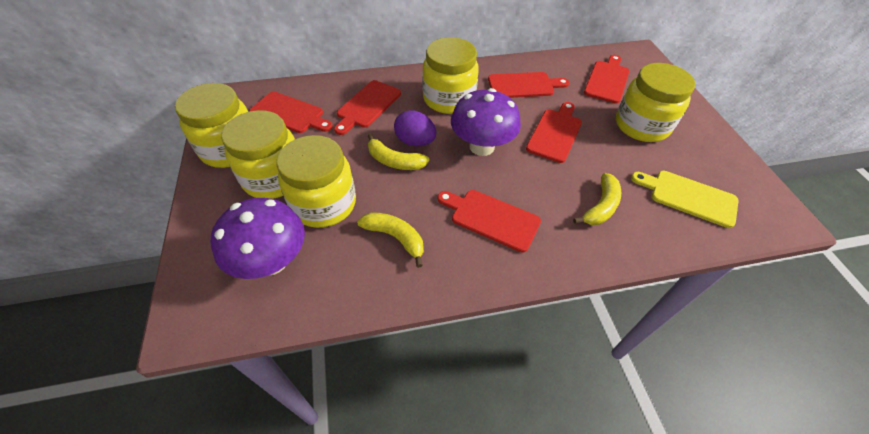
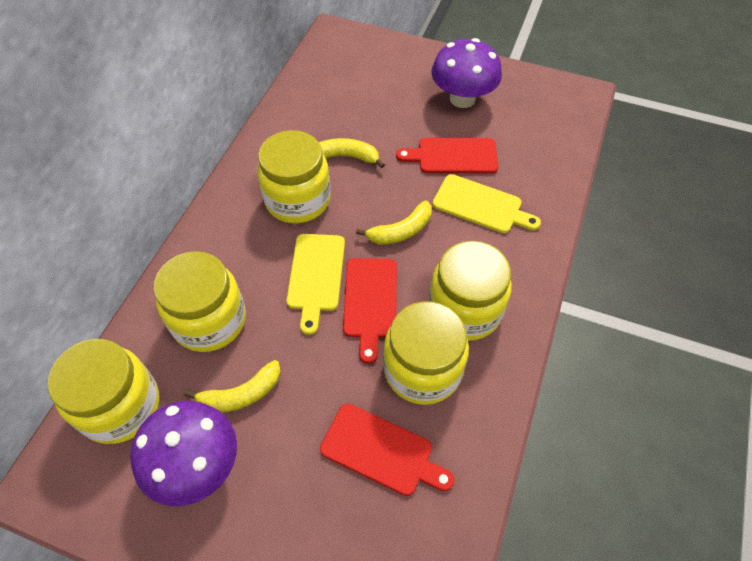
purple egg: [394,110,436,146] = 1 -> none = 0
red cutting board: [250,92,333,133] [334,80,401,135] [437,190,541,253] [488,72,569,98] [526,102,582,163] [584,55,630,104] = 6 -> [320,404,454,496] [343,258,397,364] [396,138,498,173] = 3
yellow cutting board: [631,171,739,228] = 1 -> [287,234,345,335] [433,174,541,233] = 2

